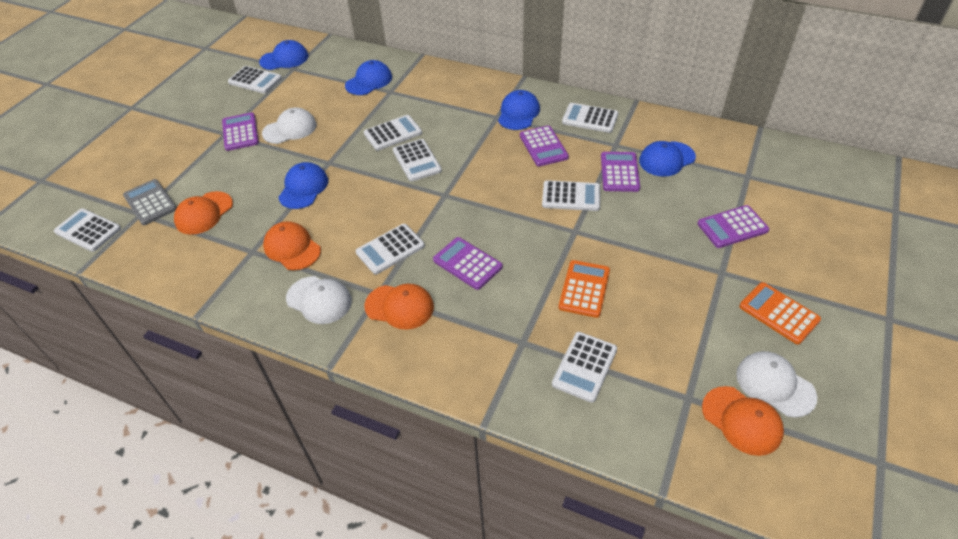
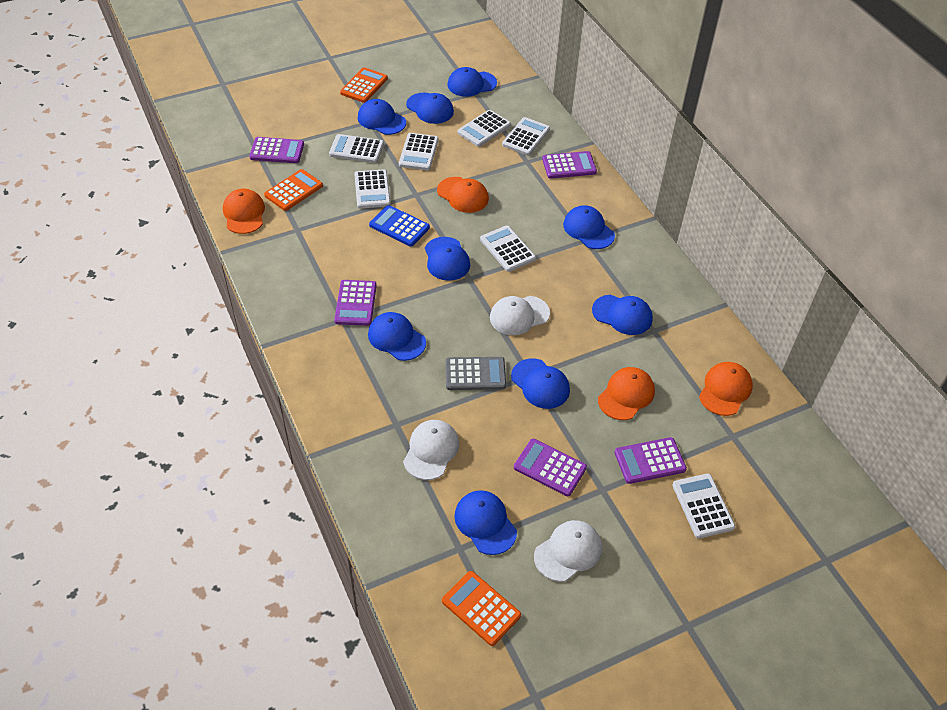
blue calculator: none = 0 -> [369,205,430,247] = 1
blue cap: [259,40,308,70] [278,162,328,209] [345,60,392,95] [498,90,540,130] [639,141,696,177] = 5 -> [358,99,406,135] [368,312,426,361] [406,93,454,124] [425,237,470,281] [447,67,497,97] [454,490,517,555] [511,358,570,409] [563,205,615,249] [592,295,653,335] = 9
orange calculator: [558,260,610,318] [739,282,821,344] = 2 -> [264,169,323,211] [340,67,388,103] [442,571,521,646] = 3
white calculator: [54,208,121,252] [228,66,282,93] [356,224,425,275] [364,115,422,151] [393,139,442,182] [542,180,600,211] [552,332,617,403] [562,103,618,133] = 8 -> [329,134,384,163] [354,170,391,209] [399,133,438,170] [458,110,511,147] [480,225,536,272] [502,117,550,156] [672,474,735,539] = 7

